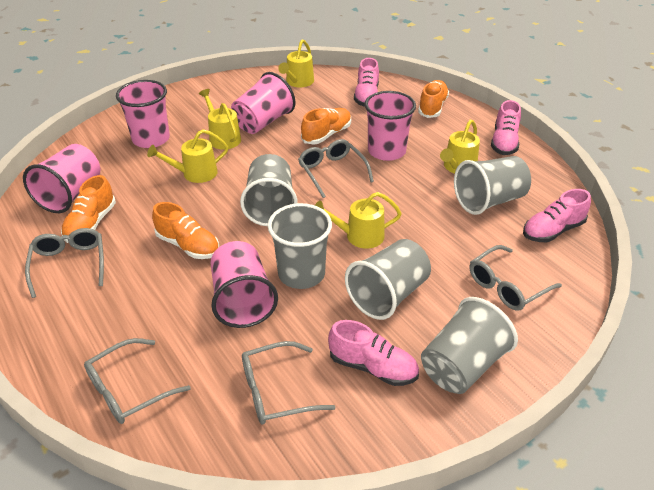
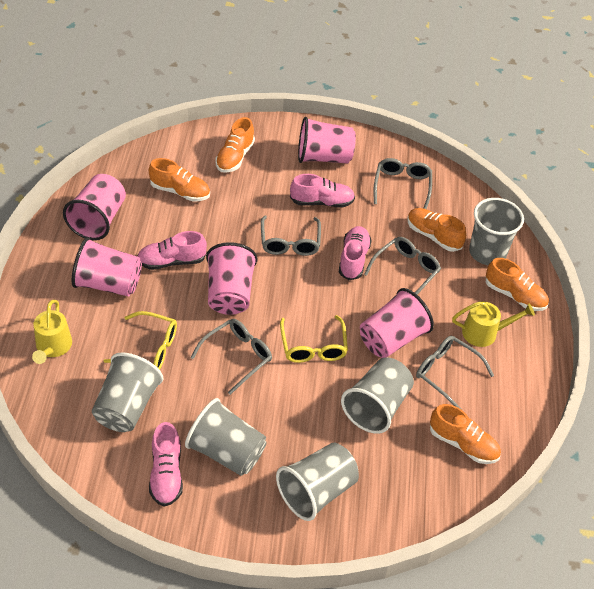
orange shoe: [61,175,116,243] [152,202,219,259] [301,108,351,145] [418,80,449,118] = 4 -> [149,158,210,201] [216,117,255,173] [408,208,466,252] [430,404,501,464] [486,258,549,311] = 5
yellow glasses: none = 0 -> [104,311,177,370] [280,315,348,363] = 2
yellow watering can: [147,129,228,183] [199,89,241,150] [278,39,314,88] [315,192,402,249] [440,120,480,174] = 5 -> [32,300,72,364] [452,301,535,347] = 2

